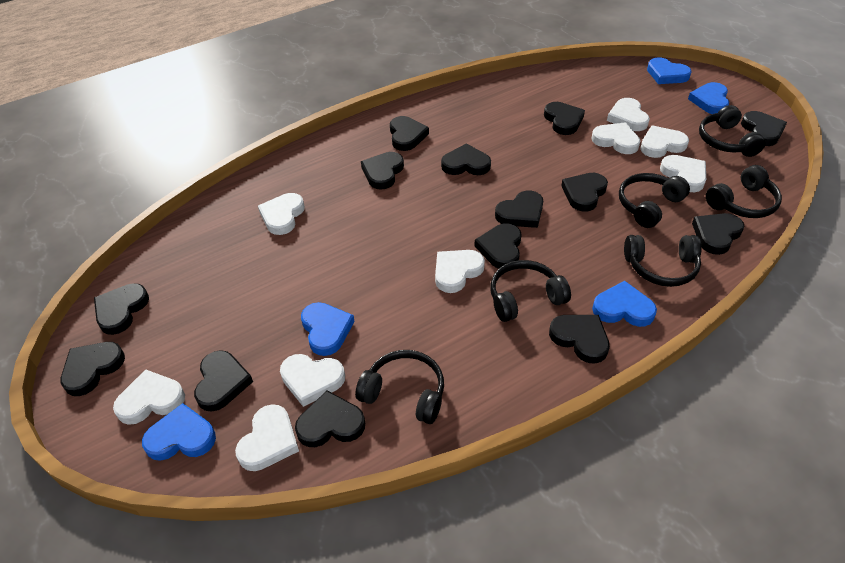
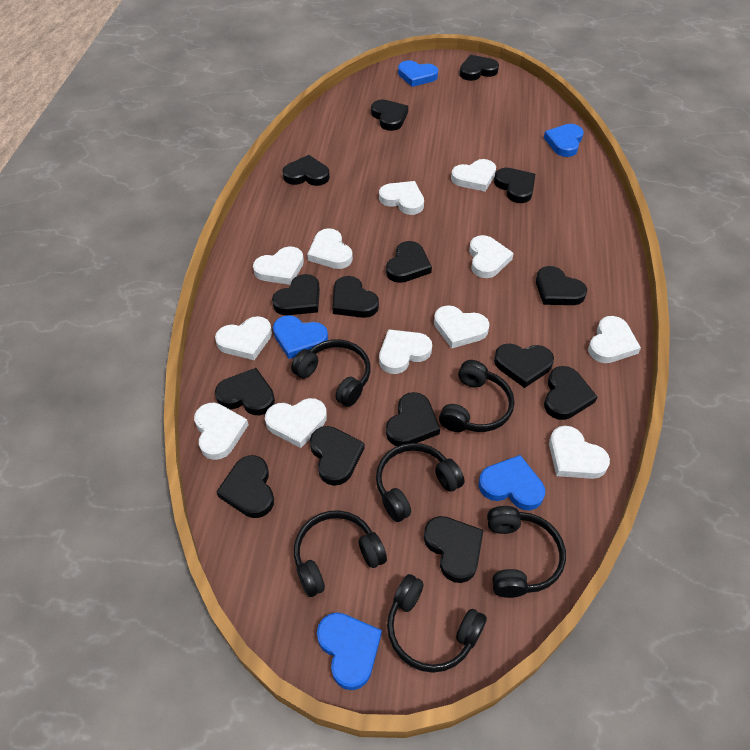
black heart: [60,342,125,396] [94,283,149,335] [194,350,253,412] [295,391,365,447] [361,152,404,190] [390,116,429,151] [441,143,491,175] [474,223,522,269] [495,190,543,228] [544,102,585,135] [549,315,610,364] [561,173,608,212] [692,213,744,255] [741,111,787,146] = 14 -> [215,368,275,415] [217,455,274,518] [272,274,320,315] [282,155,330,186] [310,426,365,486] [332,276,379,318] [371,99,408,131] [386,241,432,283] [386,392,440,446] [424,516,484,583] [459,55,499,81] [494,168,535,203] [494,343,554,388] [536,266,587,305] [544,366,597,420] = 15
white heart: [113,369,185,425] [235,404,299,471] [258,193,305,235] [280,354,345,407] [435,250,485,293] [591,122,640,154] [607,98,650,131] [640,126,689,158] [660,155,706,192] = 9 -> [194,403,248,460] [215,316,272,360] [253,246,304,285] [265,398,327,448] [307,228,353,269] [379,181,424,215] [379,329,432,374] [434,305,489,348] [451,159,496,192] [469,235,514,278] [549,426,610,479] [588,316,641,363] = 12

